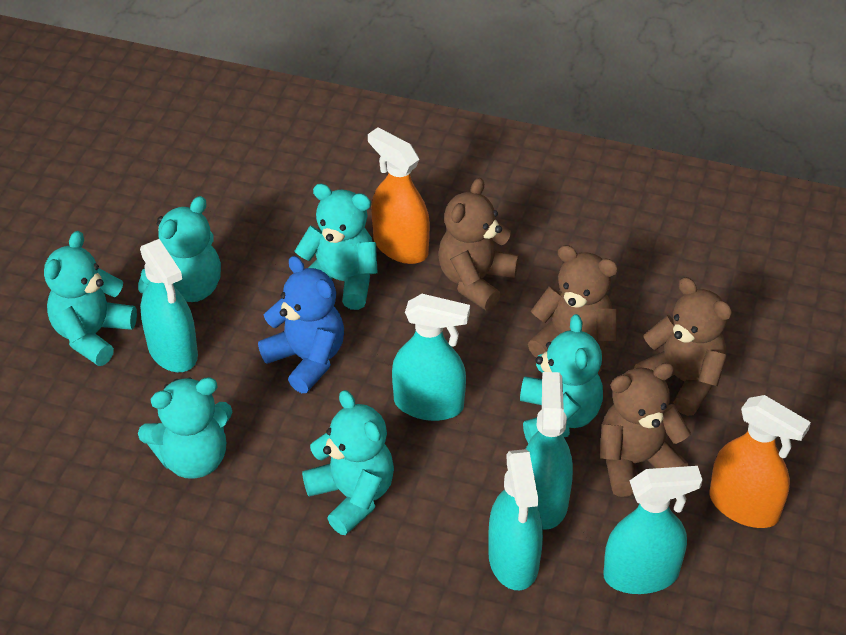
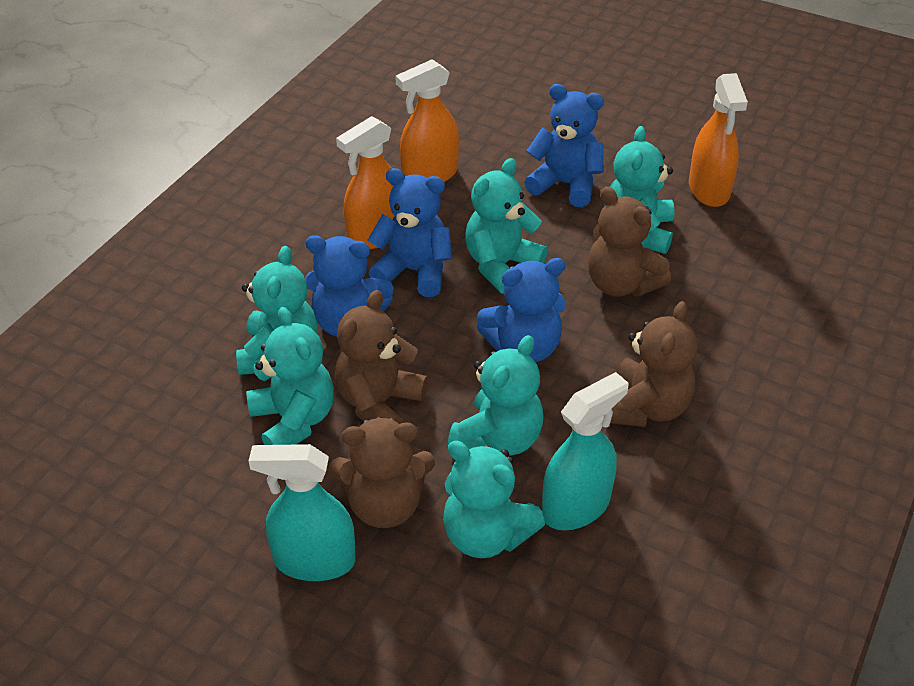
blue teddy bear: [258,256,344,393] = 1 -> [305,235,394,337] [368,168,452,297] [477,258,566,363] [524,84,604,207] = 4
orange spray bottle: [368,128,430,264] [710,395,811,528] = 2 -> [336,116,394,249] [395,59,459,182] [689,73,748,207] = 3
turquoise spray bottle: [140,239,198,372] [392,294,470,421] [488,449,543,590] [526,372,573,530] [603,466,703,594] = 5 -> [249,444,356,581] [542,372,629,530] = 2

